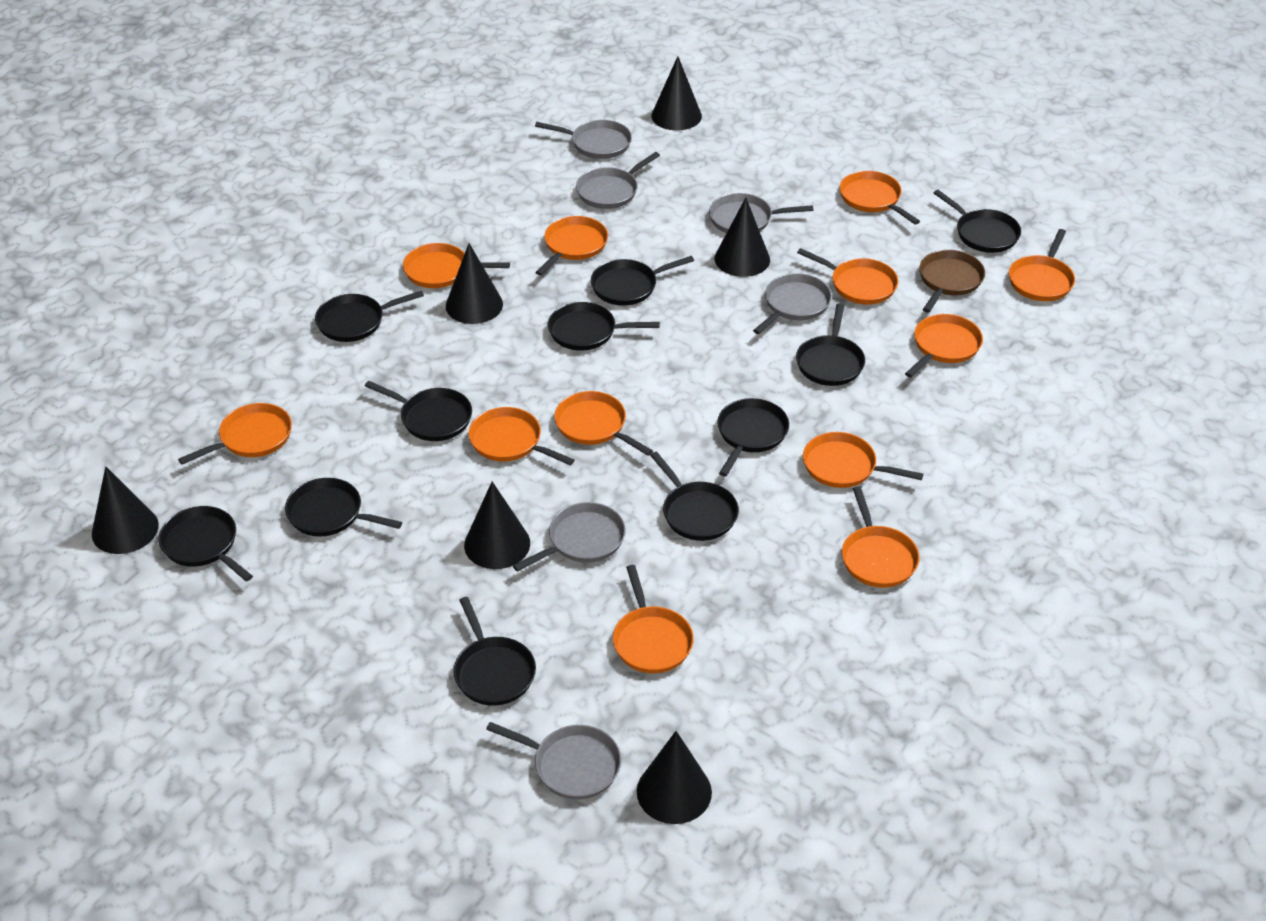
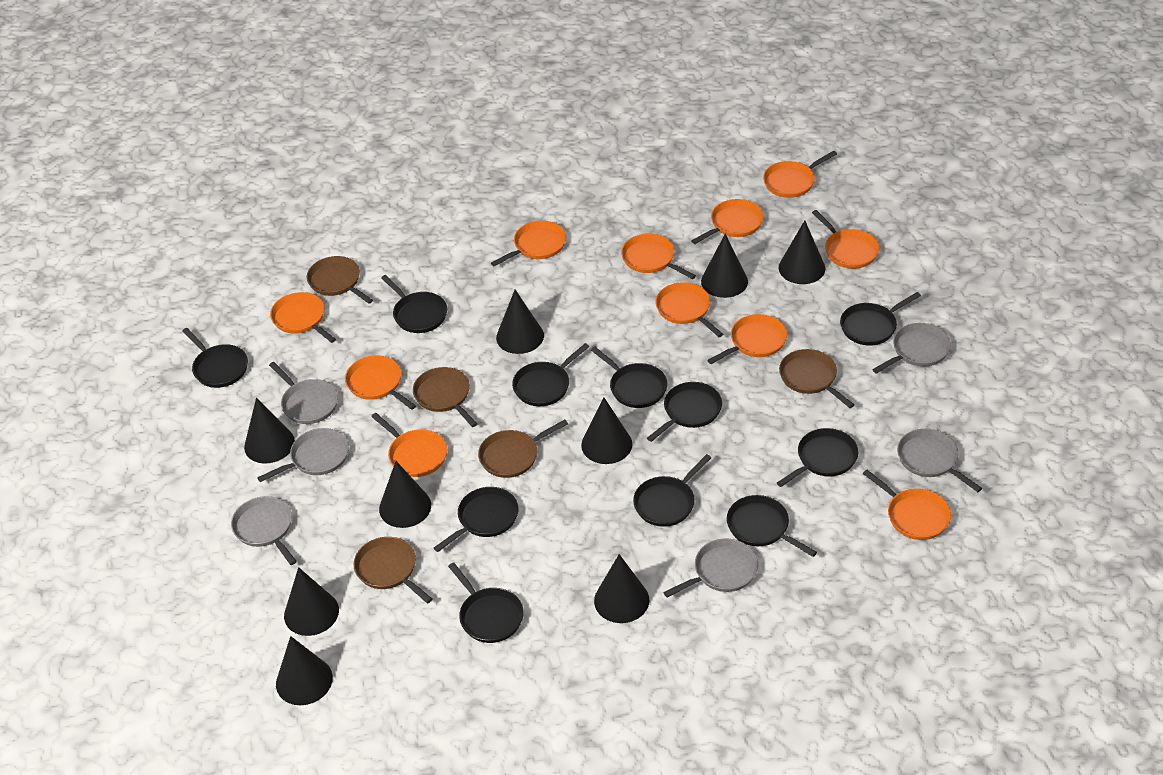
black cone: [92,467,159,554] [446,243,503,324] [464,481,530,569] [637,731,712,824] [651,56,702,130] [715,198,770,277] = 6 -> [244,398,295,463] [276,636,333,705] [284,567,339,636] [379,461,431,528] [496,290,544,354] [581,398,632,464] [594,554,649,623] [701,234,748,298] [779,220,825,284] = 9
brown pan: [919,250,985,313] = 1 -> [307,256,373,304] [354,537,433,604] [413,367,477,427] [478,420,568,478] [779,349,854,408] = 5
orange pan: [178,403,292,464] [403,243,510,288] [468,407,574,465] [535,216,608,276] [554,391,653,456] [613,565,694,673] [797,248,898,305] [803,432,923,488] [839,171,920,225] [842,486,920,588] [905,314,983,378] [1009,229,1075,301] = 12 -> [270,292,336,343] [345,356,416,410] [371,413,447,477] [491,221,566,266] [621,234,696,279] [655,282,723,337] [691,199,764,244] [707,314,787,364] [763,151,837,198] [812,210,879,269] [863,470,951,540] = 11

